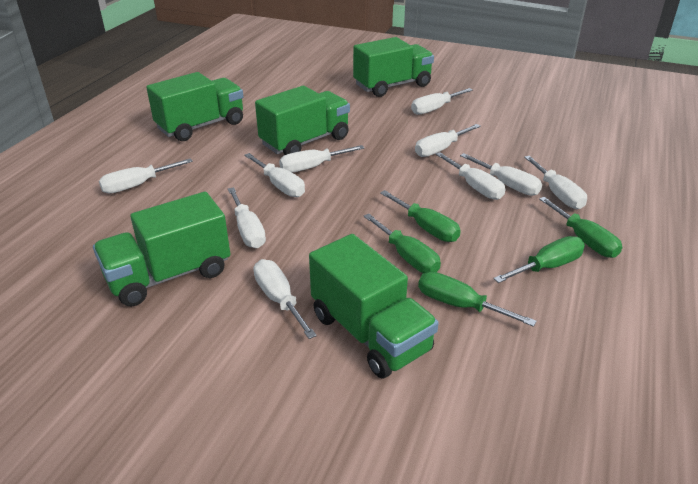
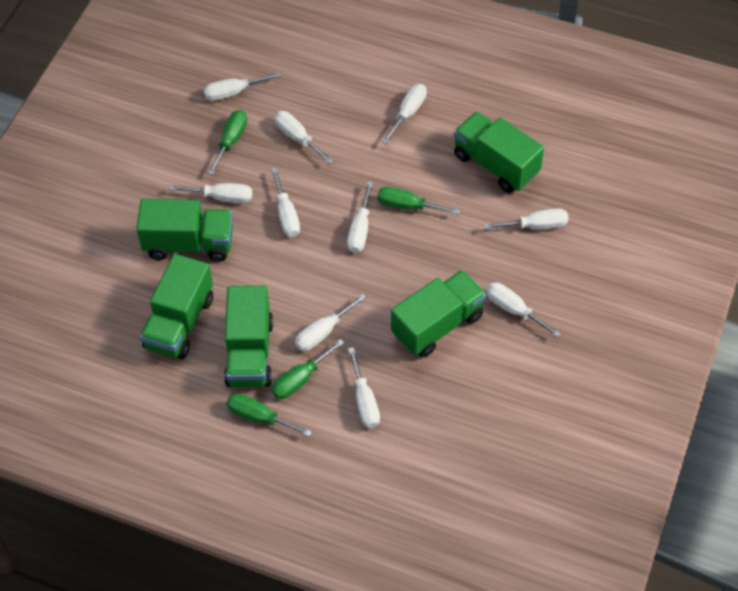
green screwdriver: [364,214,441,273] [380,190,461,242] [418,272,537,327] [493,236,585,283] [539,197,622,258] = 5 -> [208,110,247,175] [226,393,312,437] [272,339,344,399] [377,187,460,215] = 4

